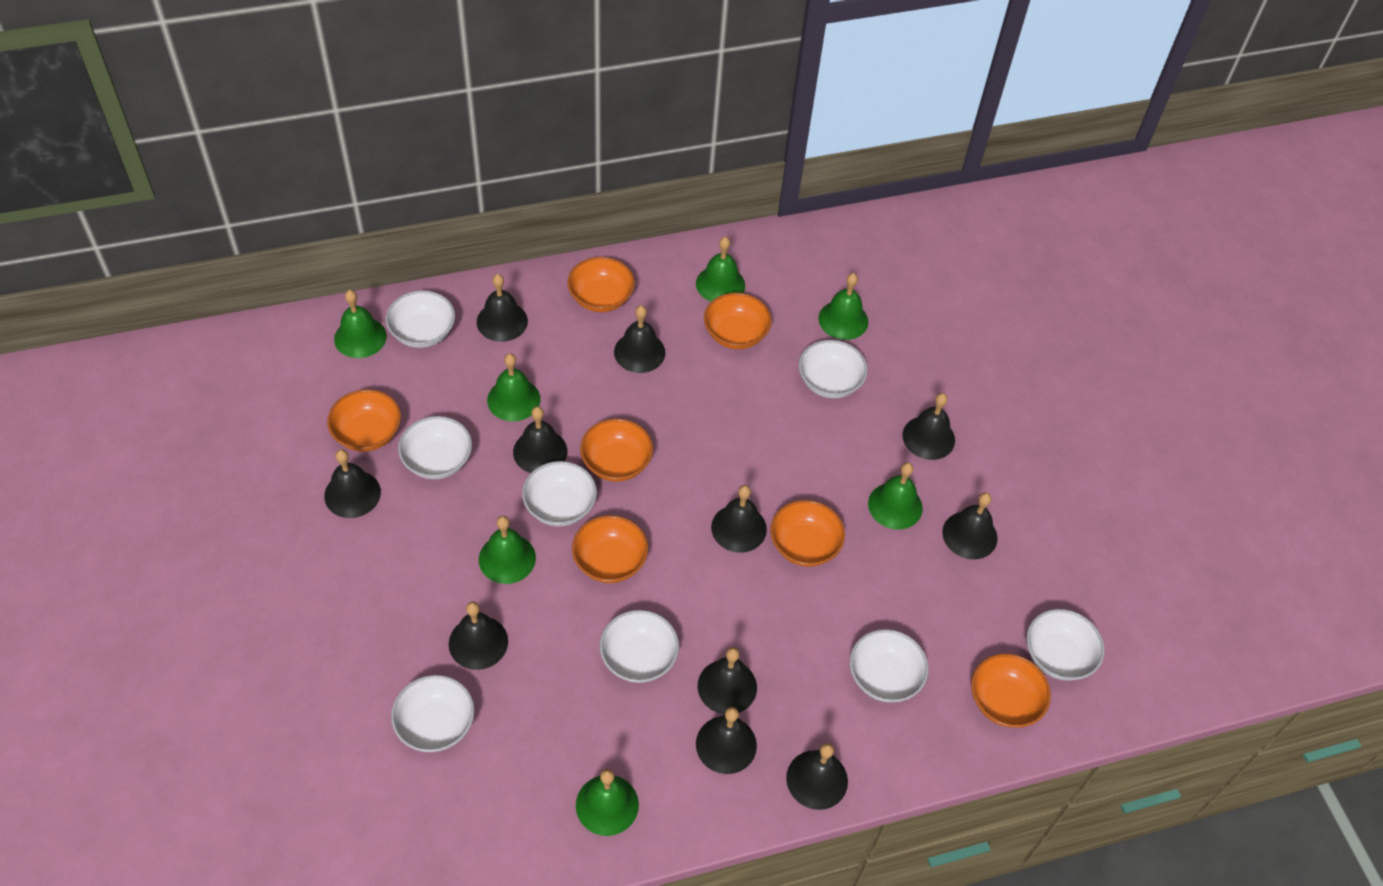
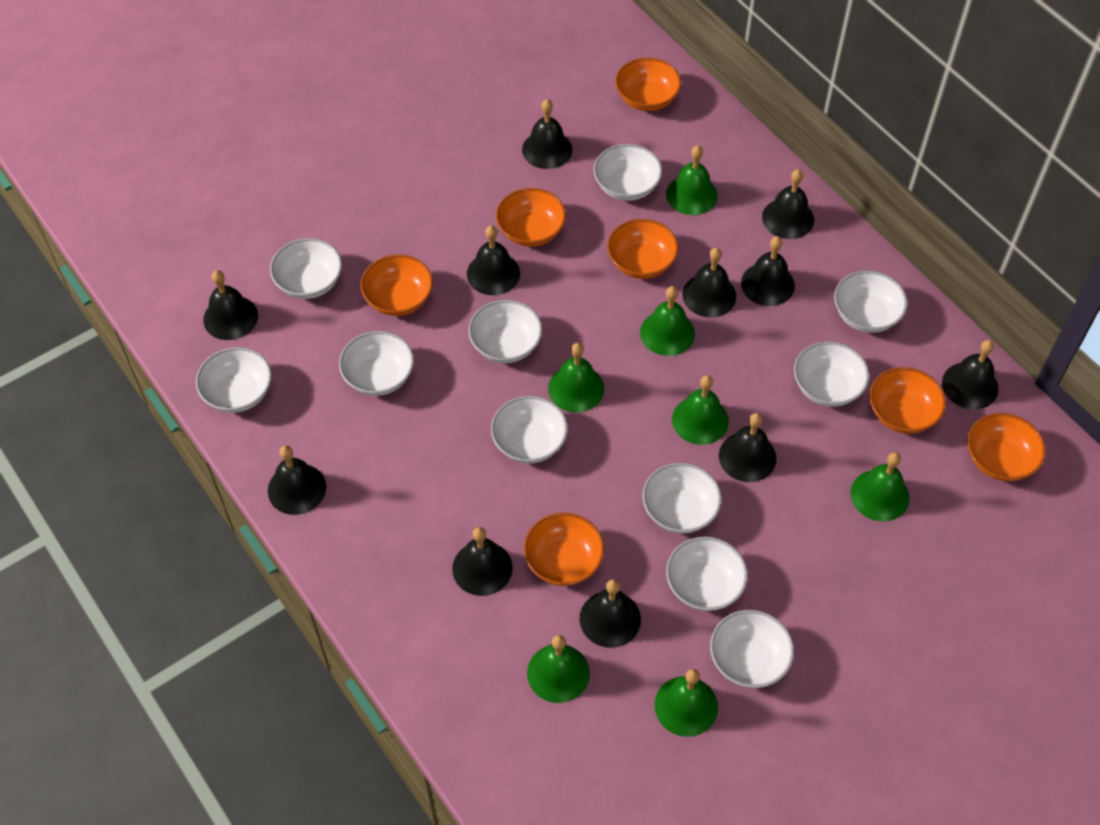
white bowl: [386,290,455,348] [391,675,475,752] [398,416,472,479] [522,461,597,526] [600,610,679,683] [799,340,868,398] [850,629,929,702] [1026,609,1105,681] = 8 -> [196,347,272,413] [270,238,342,299] [339,331,414,396] [468,300,542,363] [491,396,568,464] [593,144,662,201] [642,463,721,534] [666,536,748,611] [710,610,794,688] [794,341,869,407] [834,271,907,333] = 11

